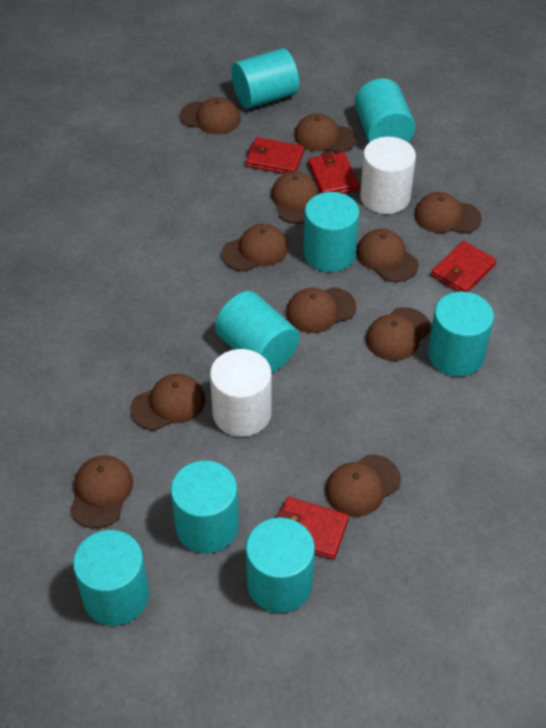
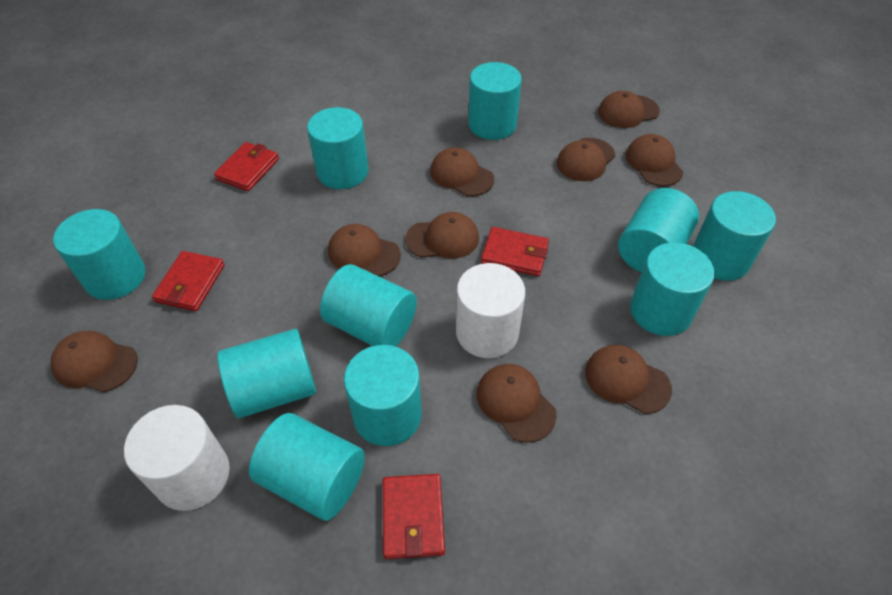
brown cap: [70,455,133,528] [130,374,205,431] [180,97,241,134] [222,224,288,272] [271,171,319,224] [286,287,356,333] [294,113,357,153] [325,455,401,517] [356,229,419,282] [366,307,431,361] [414,192,482,234] = 11 -> [51,331,138,392] [328,224,401,276] [405,212,479,259] [430,147,494,196] [477,364,557,443] [557,138,615,181] [585,345,672,414] [598,91,660,128] [626,134,683,186] = 9
turquoise cylinder: [73,530,149,626] [171,461,239,553] [215,291,300,373] [231,48,299,109] [246,518,315,613] [303,192,359,272] [355,78,415,143] [428,292,494,377] = 8 -> [53,209,145,300] [217,329,316,418] [249,413,365,521] [307,107,368,189] [320,264,417,347] [344,345,422,446] [468,62,522,140] [618,188,699,272] [630,242,715,336] [693,191,776,281] = 10

